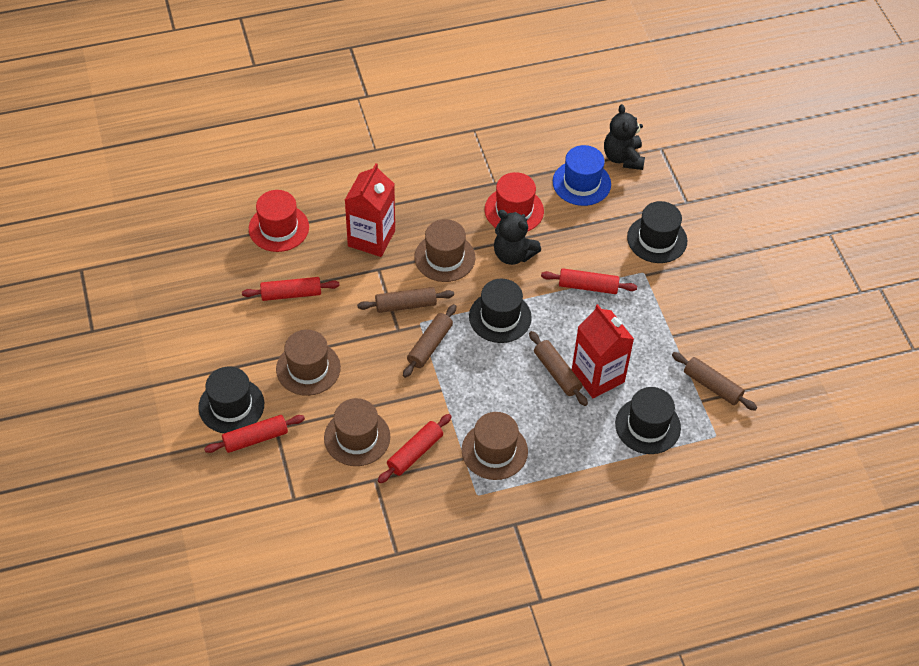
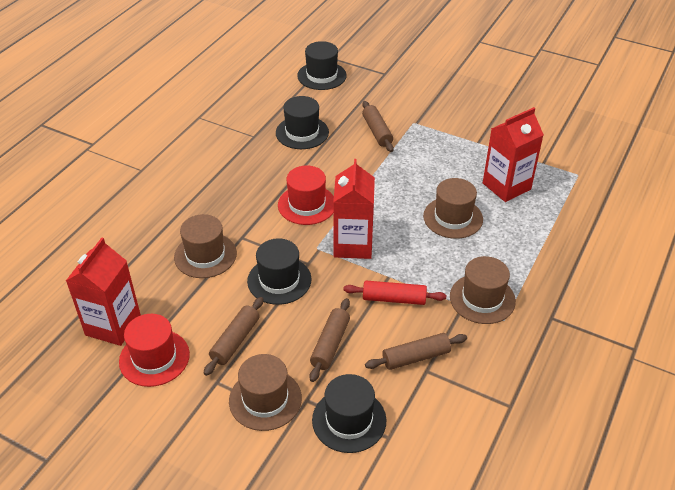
black teddy bear: [494,210,541,265] [604,104,645,170] = 2 -> none = 0
blue hat: [553,145,611,206] = 1 -> none = 0
red carton: [345,163,395,257] [572,304,634,398] = 2 -> [66,237,141,346] [333,159,375,259] [483,107,544,202] = 3
red rolling pin: [204,415,305,453] [242,277,340,301] [378,414,452,483] [541,268,637,294] = 4 -> [343,281,446,305] = 1

